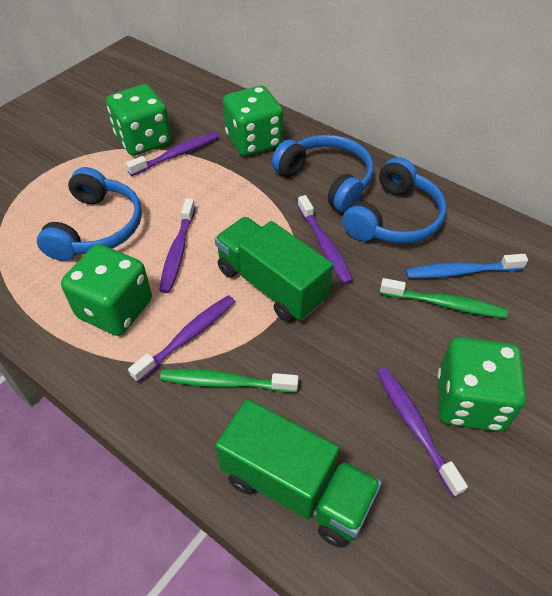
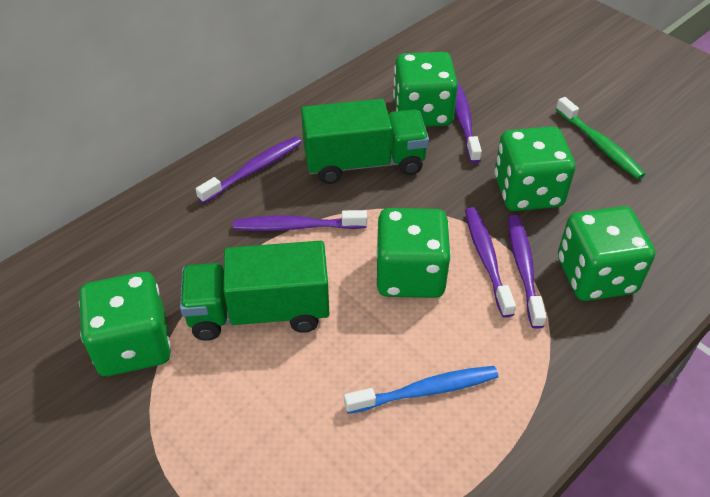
blue headphones: [37,167,142,261] [272,135,374,213] [342,157,447,244] = 3 -> none = 0
green dice: [61,244,152,336] [106,84,171,156] [223,86,283,156] [438,337,526,432] = 4 -> [79,272,171,376] [376,208,451,298] [393,52,458,127] [494,126,575,211] [558,206,655,301] = 5
green toothbrush: [160,369,299,392] [380,278,508,318] = 2 -> [556,97,645,179] = 1

